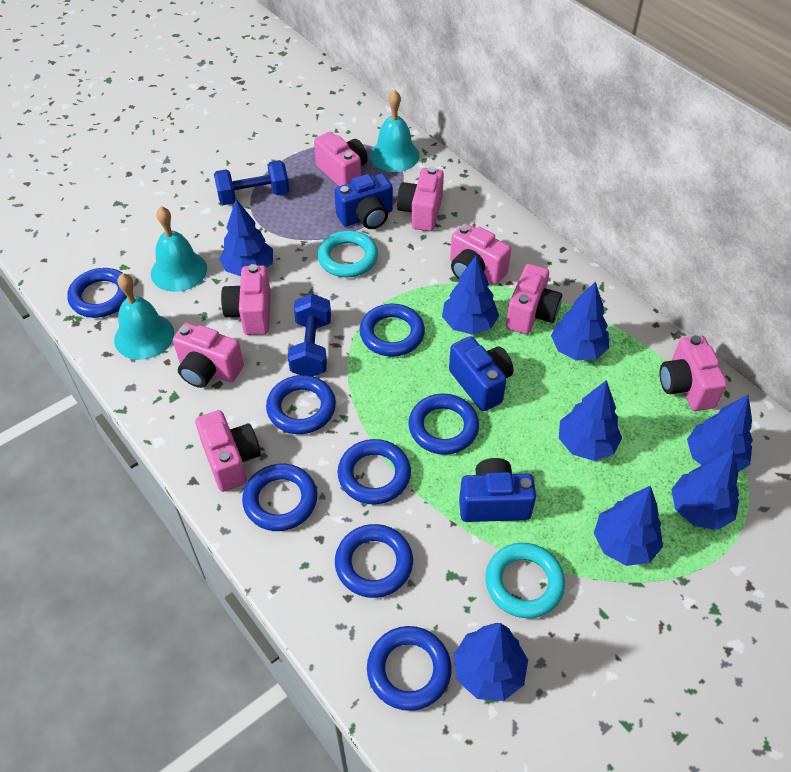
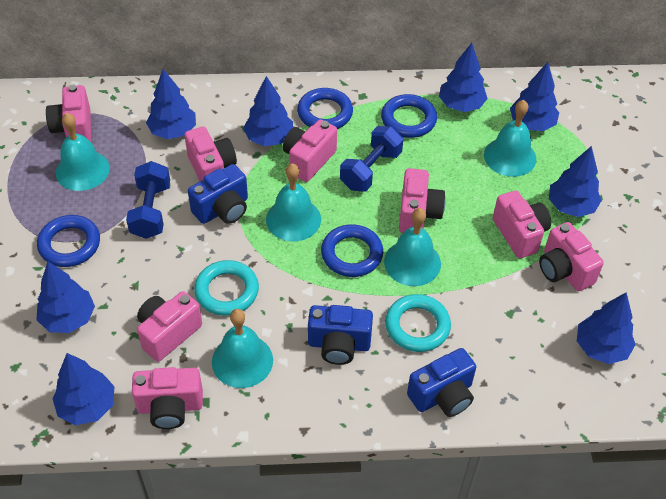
blue ring: [67,268,127,318] [242,464,317,531] [266,375,336,434] [335,524,413,598] [337,439,411,504] [360,304,425,357] [367,626,452,711] [408,393,479,455] = 8 -> [37,215,100,267] [297,88,353,129] [321,224,383,277] [381,94,437,138] = 4
turquoise bell: [114,273,174,360] [151,206,207,292] [370,90,420,172] = 3 -> [56,113,110,191] [212,309,273,388] [266,163,321,241] [384,208,441,286] [484,100,536,177] = 5

